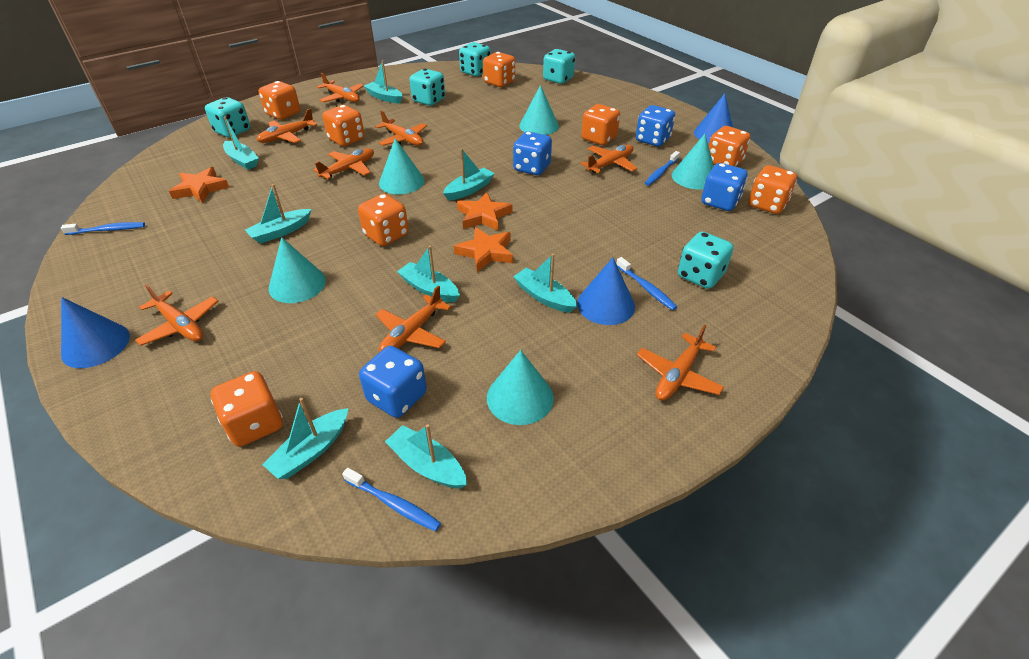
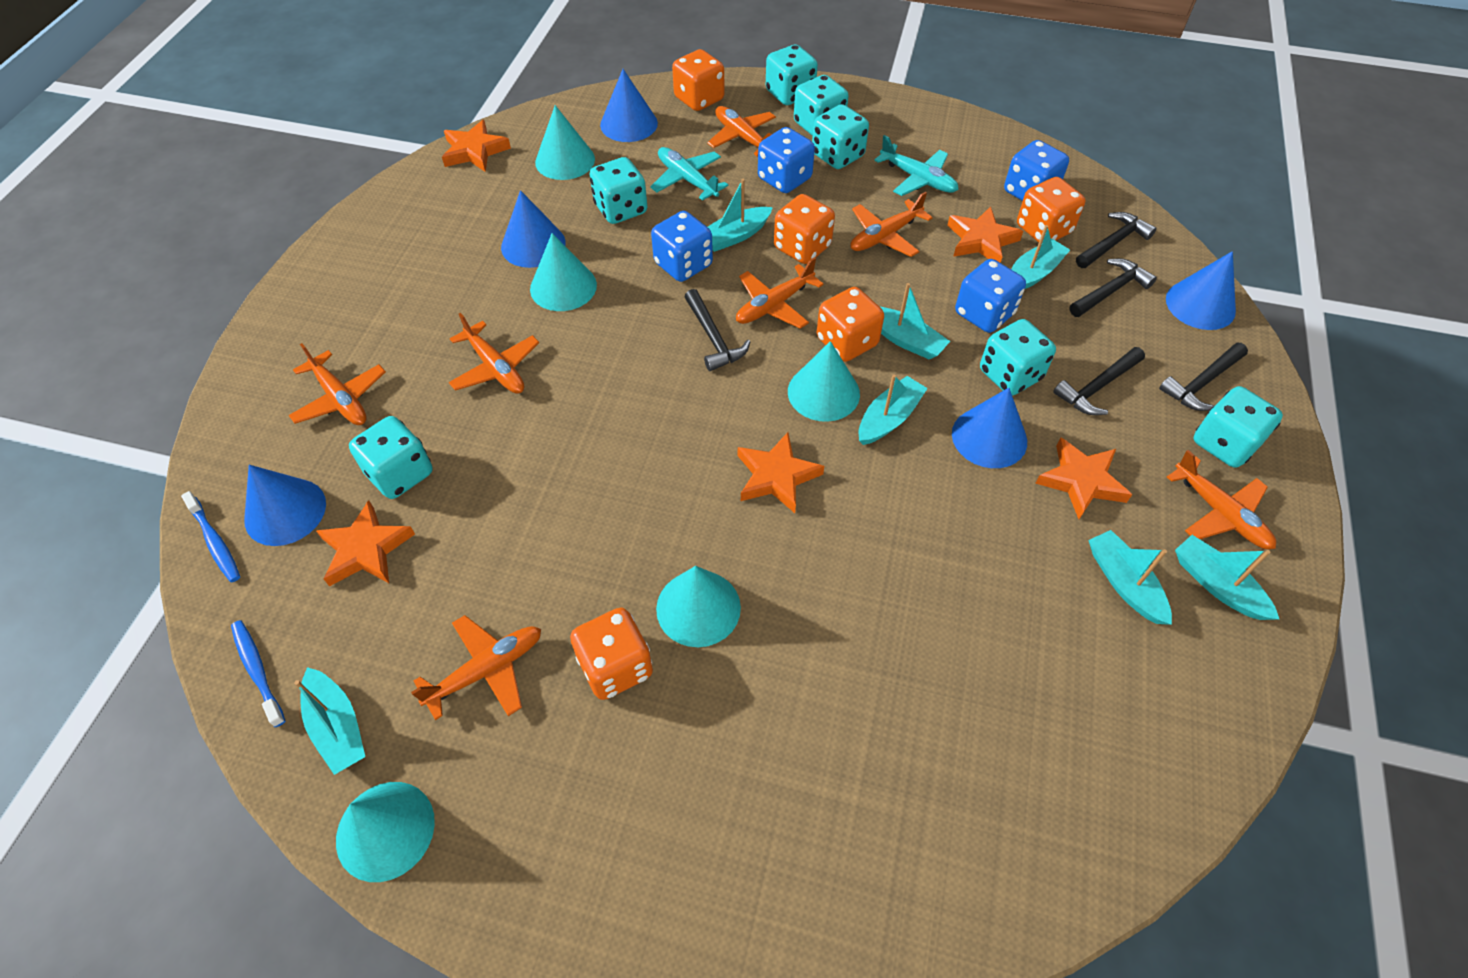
black hammer: none = 0 -> [685,289,750,371] [1053,347,1145,415] [1069,258,1157,317] [1076,212,1157,268] [1159,343,1248,411] = 5
blue cone: [61,297,130,368] [577,258,635,325] [694,93,733,143] = 3 -> [244,465,326,546] [501,190,566,268] [600,69,658,142] [952,388,1027,468] [1166,251,1236,330] = 5
blue toothbrush: [61,222,145,235] [342,468,441,531] [616,257,677,310] [645,151,680,186] = 4 -> [181,491,240,582] [231,620,285,727] = 2
orange dice: [211,371,283,447] [259,81,300,120] [322,105,364,146] [358,194,409,246] [483,52,515,87] [581,104,620,145] [709,126,750,167] [749,165,797,214] = 8 -> [570,607,653,700] [672,49,725,111] [774,194,835,264] [817,287,884,362] [1017,177,1086,242] = 5
orange plane: [135,284,218,346] [257,108,317,143] [313,148,374,179] [317,73,364,102] [375,111,427,146] [375,285,451,352] [581,145,637,173] [637,325,724,401] = 8 -> [288,343,386,425] [411,615,541,720] [449,313,539,394] [707,106,776,157] [736,257,824,329] [850,192,933,257] [1167,450,1276,549] = 7
orange star: [169,167,229,203] [454,227,513,272] [457,192,513,231] = 3 -> [316,500,415,586] [442,120,511,172] [738,432,824,513] [947,206,1023,263] [1035,438,1132,519] = 5
turquoise boat: [223,116,259,170] [245,184,311,243] [262,398,348,479] [364,60,403,103] [385,424,467,489] [397,245,460,302] [443,149,495,200] [513,254,577,313] = 8 -> [294,667,365,775] [708,179,773,252] [859,374,928,445] [879,283,950,359] [1011,225,1070,289] [1088,530,1172,625] [1175,535,1279,620] = 7
turquoise dice: [205,97,250,138] [409,69,445,106] [459,42,491,76] [543,49,575,84] [678,231,733,289] = 5 -> [349,416,432,499] [589,157,647,224] [766,45,818,105] [794,75,849,136] [812,104,869,169] [980,319,1056,395] [1194,386,1283,468] = 7
turquoise plane: none = 0 -> [650,147,728,201] [874,135,959,196] = 2

